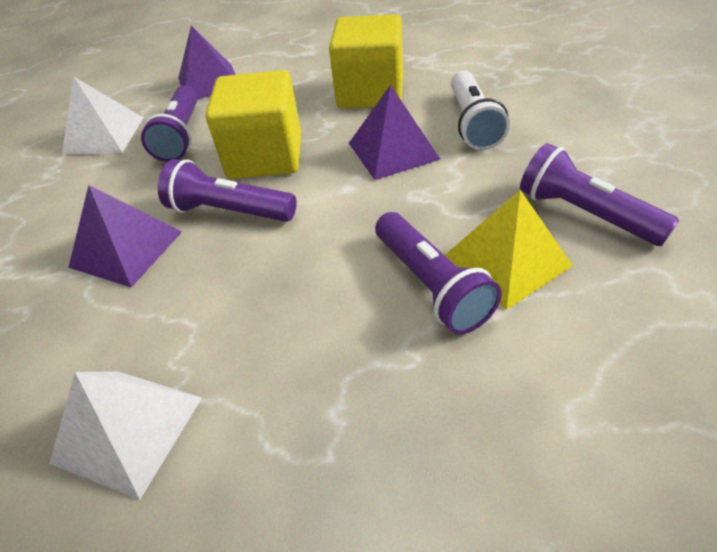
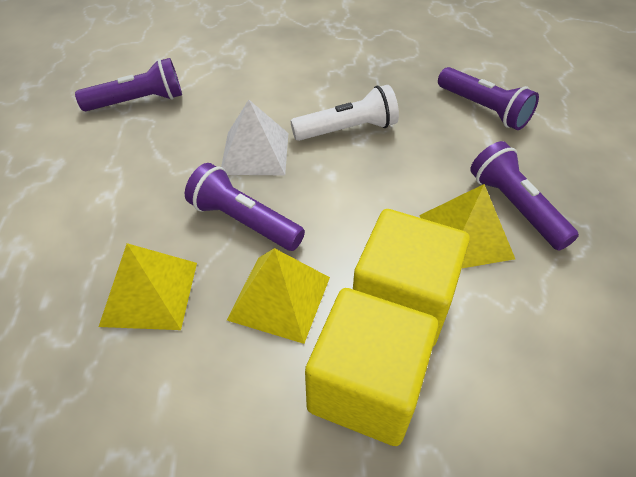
purple pyramid: [68,185,182,288] [178,25,236,99] [349,85,441,180] = 3 -> none = 0
white pyramid: [49,371,202,500] [62,76,143,155] = 2 -> [221,100,288,175] = 1
yellow pyramid: [445,190,573,310] = 1 -> [99,243,197,330] [227,248,330,344] [419,184,515,268] = 3

